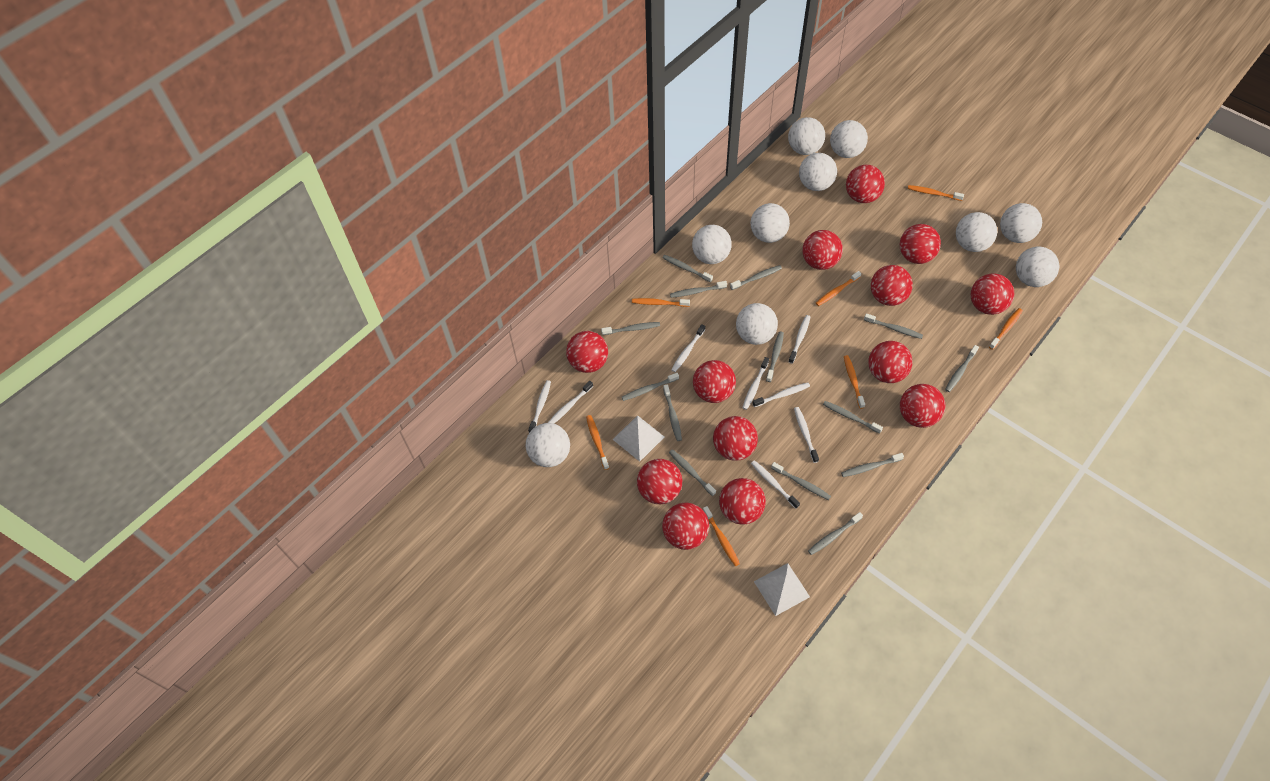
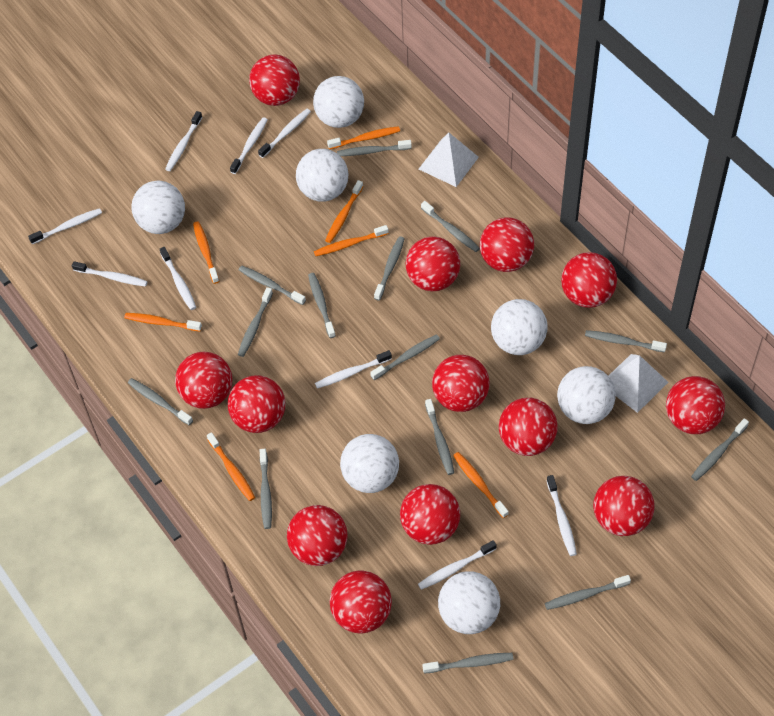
white ball: [526,423,570,467] [692,225,732,264] [736,303,778,345] [750,203,790,243] [788,117,825,155] [799,153,837,191] [830,120,868,158] [956,212,997,252] [1000,203,1042,243] [1016,247,1059,287] = 10 -> [131,181,185,234] [296,149,348,201] [313,76,364,128] [340,434,399,493] [438,571,500,634] [491,299,548,355] [557,366,616,424] = 7
white toothbrush: [528,380,551,433] [548,381,593,424] [671,324,705,372] [742,357,769,410] [751,460,800,509] [752,382,810,407] [789,315,810,364] [794,407,819,463] = 8 -> [28,208,102,244] [72,261,148,287] [160,247,196,310] [165,111,202,171] [230,117,268,174] [258,109,311,158] [315,350,392,389] [418,540,497,590] [546,475,577,556] = 9

